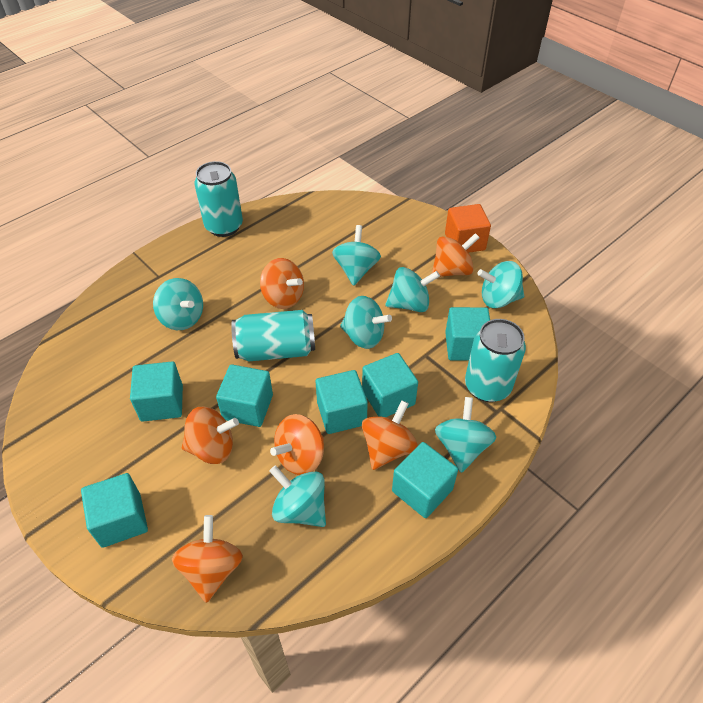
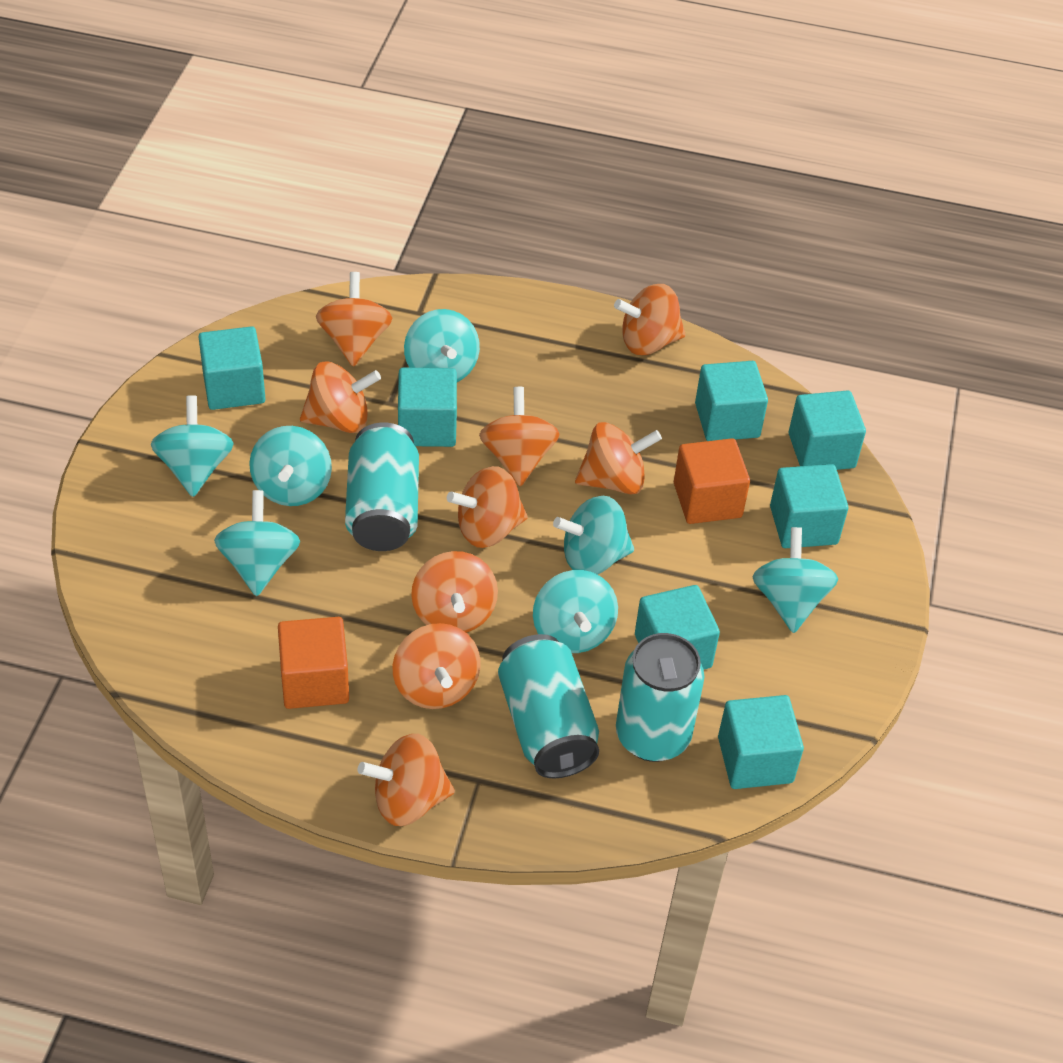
orange cube: [445,204,491,253] = 1 -> [278,617,349,709] [674,438,750,524] = 2
orange spinning top: [172,515,243,603] [182,406,239,464] [260,258,304,309] [270,414,324,475] [362,400,418,470] [432,233,480,277] = 6 -> [300,361,381,433] [316,272,392,367] [358,734,455,826] [393,623,480,709] [411,551,498,633] [447,466,528,548] [479,387,560,486] [575,422,662,494] [614,284,686,355] = 9

